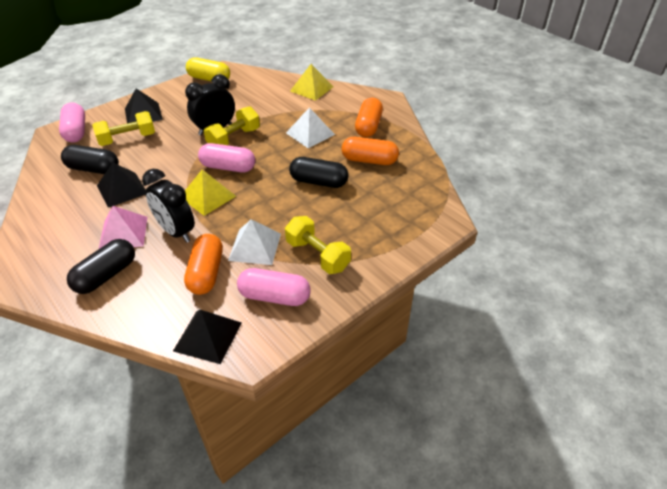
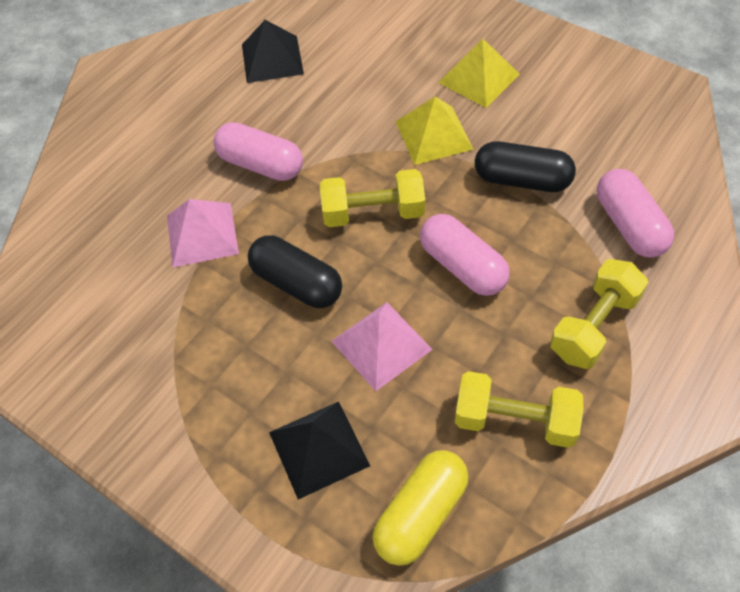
black capsule: [61,145,119,174] [67,239,135,294] [289,157,348,188] = 3 -> [248,235,342,308] [475,141,576,192] = 2
black clock: [142,169,195,243] [185,74,235,136] = 2 -> none = 0
black pyramid: [97,162,146,208] [125,89,163,123] [173,310,242,364] = 3 -> [242,20,304,83] [269,401,370,500] = 2
orange capsule: [184,234,223,295] [342,137,399,165] [355,98,383,137] = 3 -> none = 0
pink pyramid: [99,206,148,249] = 1 -> [167,199,239,267] [331,302,433,391] = 2
white pyramid: [228,219,281,265] [286,107,335,148] = 2 -> none = 0

